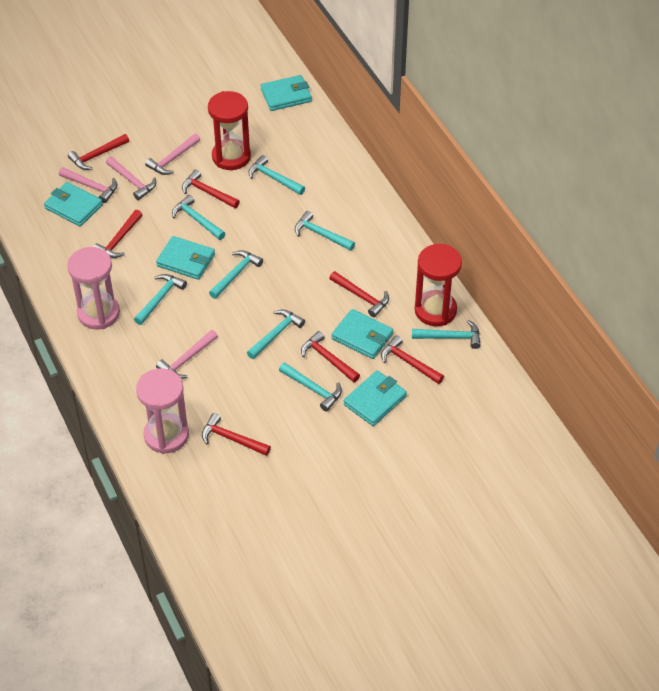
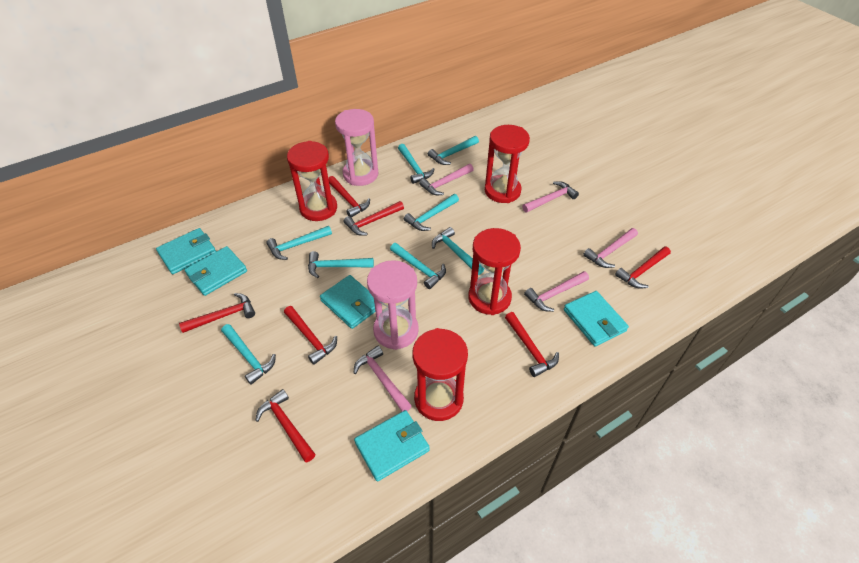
pink hammer: [59,167,117,203] [106,156,156,200] [145,134,200,175] [156,330,218,379] = 4 -> [353,346,412,411] [419,164,474,195] [522,181,579,213] [524,271,589,312] [583,228,638,268] = 5
red hourglass: [208,91,251,170] [415,244,462,326] = 2 -> [287,141,337,221] [412,328,468,421] [468,228,521,315] [485,125,530,203] = 4

